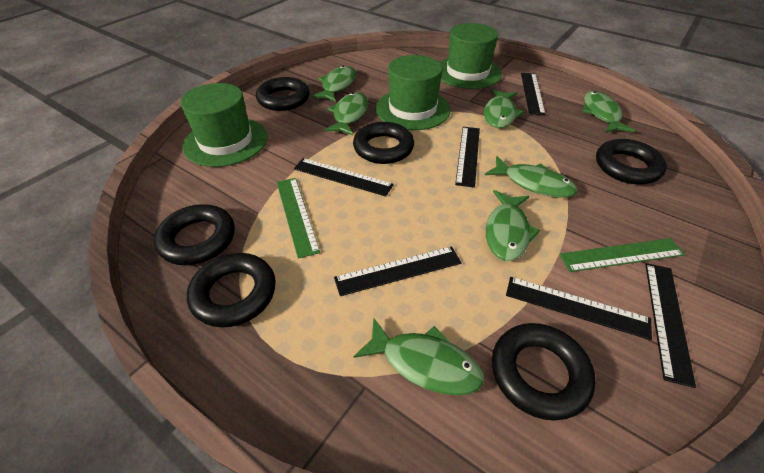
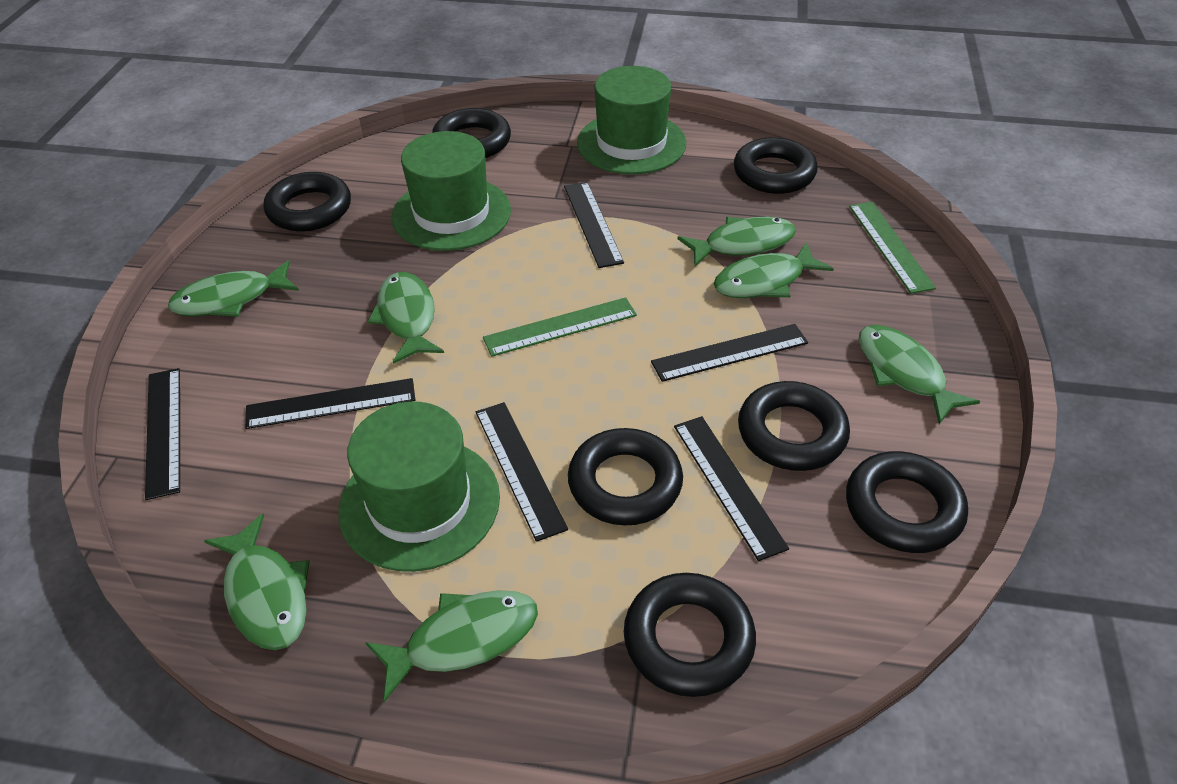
black ring: [154,204,235,265] [187,253,276,327] [256,77,309,111] [353,122,414,164] [492,323,596,421] [596,139,667,185] = 6 -> [264,172,351,232] [432,108,511,158] [568,428,683,526] [624,573,756,697] [734,137,818,194] [738,381,850,471] [846,451,968,553] = 7

